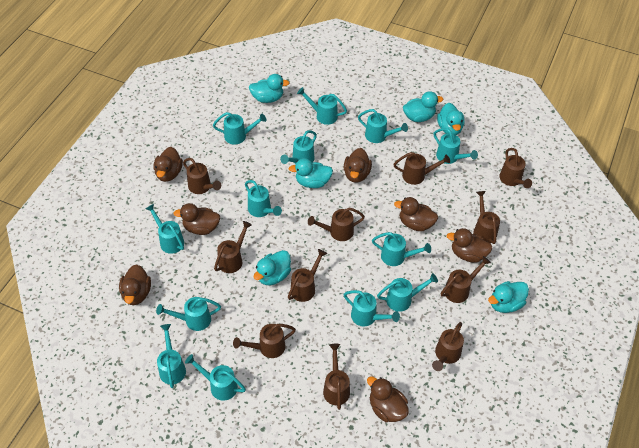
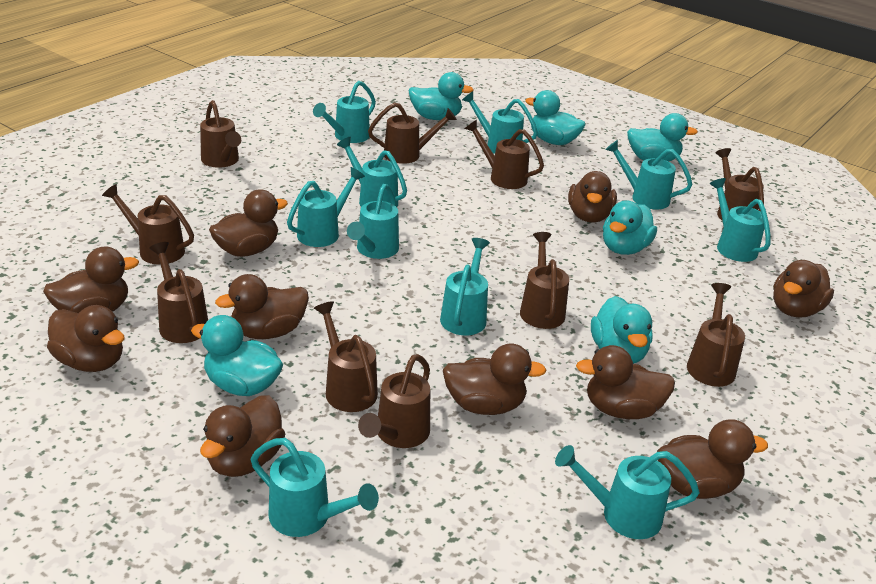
brown duck: [119,265,151,305] [154,147,183,182] [174,203,220,235] [344,148,372,183] [367,376,409,422] [394,197,438,231] [446,228,493,263] = 7 -> [43,246,139,313] [47,305,125,372] [200,395,285,477] [209,190,288,257] [215,274,309,339] [443,344,546,415] [568,171,617,223] [576,345,675,419] [657,419,768,499] [773,260,834,318] = 10
brown watering can: [183,158,221,194] [214,221,252,273] [233,324,296,358] [288,249,327,302] [308,208,365,241] [323,344,350,410] [394,152,450,185] [432,322,464,371] [441,256,491,303] [473,191,500,244] [499,148,532,188] = 11 -> [102,184,194,265] [149,242,208,343] [200,100,241,168] [314,301,378,412] [358,354,430,448] [368,102,457,164] [465,120,544,189] [520,232,569,329] [687,283,745,387] [716,148,764,220] = 10
turquoise watering can: [145,204,184,254] [156,297,221,331] [157,324,186,388] [185,354,246,401] [213,112,266,145] [245,180,282,217] [280,130,317,164] [297,87,347,125] [343,290,400,326] [358,109,408,143] [372,232,431,266] [377,273,438,312] [434,128,478,164] = 13 -> [251,438,379,537] [287,167,365,247] [313,81,376,143] [337,137,407,207] [347,184,399,259] [440,238,490,335] [462,91,538,154] [555,445,700,539] [605,140,692,210] [710,178,771,262] = 10

